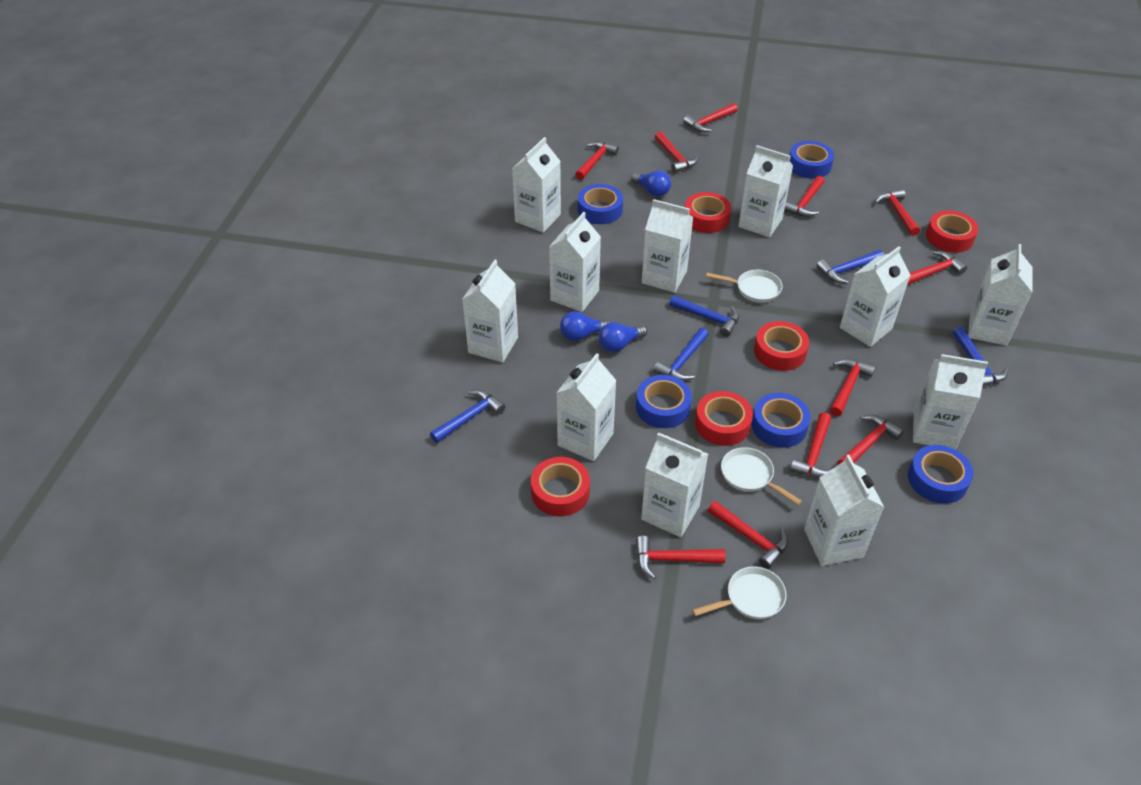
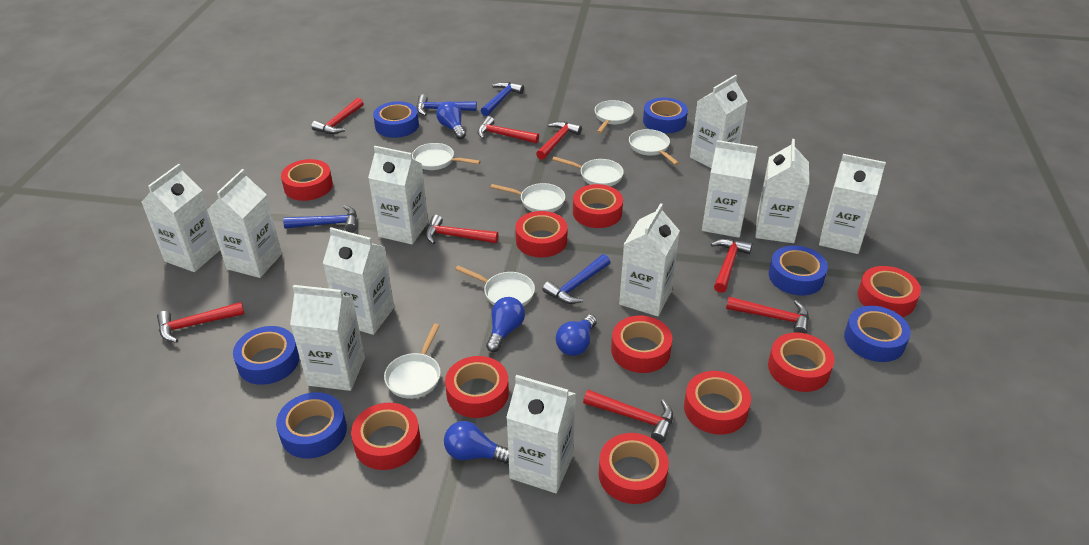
blue hammer: [430,390,506,443] [653,328,709,381] [669,295,739,337] [816,250,884,284] [953,327,1008,386] = 5 -> [283,205,357,232] [417,94,477,116] [481,82,524,116] [542,254,610,304] = 4
blue light bulb: [560,311,611,341] [599,322,647,352] [631,170,671,197] = 3 -> [436,101,466,139] [444,421,509,464] [486,297,525,352] [556,315,597,356] = 4
blue tape: [578,184,623,224] [636,375,692,428] [752,393,811,448] [790,141,834,179] [908,445,973,504] = 5 -> [233,326,299,385] [276,392,347,459] [373,101,419,138] [643,97,688,133] [769,245,828,295] [844,306,911,362] = 6
red hammer: [575,141,619,180] [636,536,725,579] [655,132,699,173] [683,103,738,132] [708,501,788,569] [784,176,825,217] [790,412,831,477] [830,359,876,416] [837,415,904,465] [875,189,920,236] [907,251,967,285] = 11 -> [157,302,244,343] [311,98,364,134] [425,215,498,244] [477,116,539,143] [536,121,582,160] [583,390,673,443] [711,239,752,293] [726,297,809,334] = 8
red tape: [531,457,590,516] [685,192,731,233] [695,391,753,446] [754,321,809,371] [926,211,978,253] = 5 -> [281,159,333,201] [351,403,421,470] [445,356,509,418] [515,211,568,258] [573,184,623,228] [599,433,669,504] [611,316,672,373] [684,371,751,435] [768,332,834,392] [858,266,921,317] = 10
white pan: [692,566,787,619] [706,270,782,303] [721,447,802,505] = 3 -> [384,324,441,399] [412,143,481,170] [455,265,535,306] [490,183,565,212] [552,157,624,186] [595,100,634,134] [629,129,679,165] = 7

